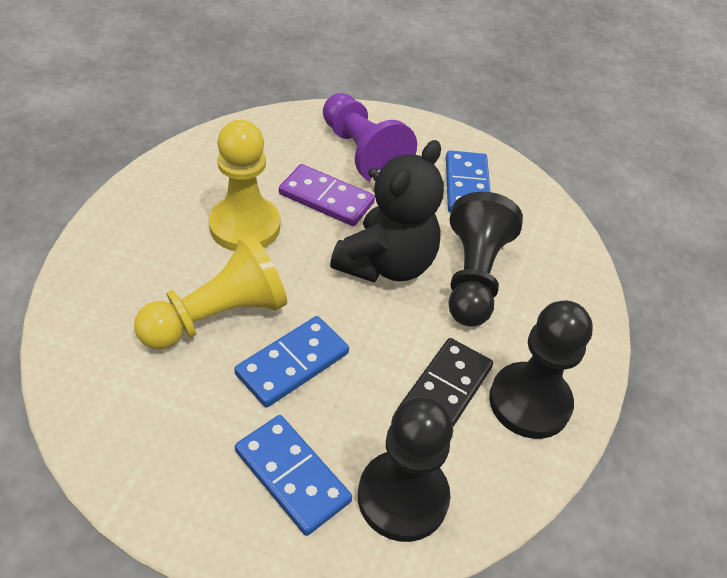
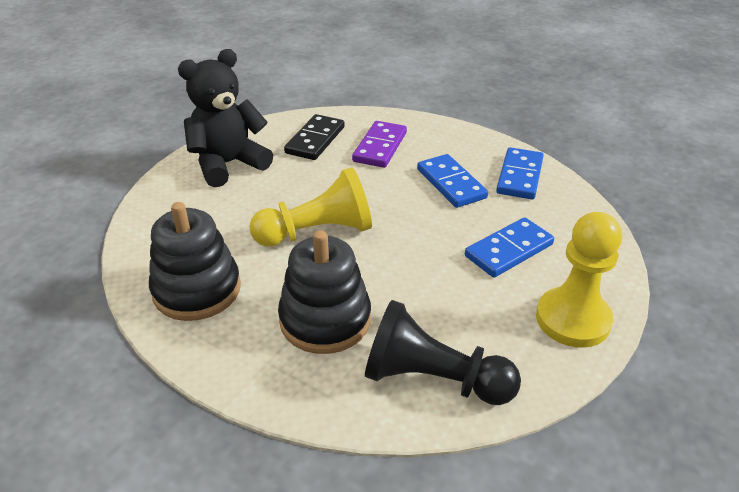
black pawn: [358,397,453,542] [448,192,523,326] [489,301,593,439] = 3 -> [365,300,521,405] = 1
black stacking toy: none = 0 -> [149,202,241,321] [278,230,371,354] = 2
purple pawn: [323,93,417,182] = 1 -> none = 0

